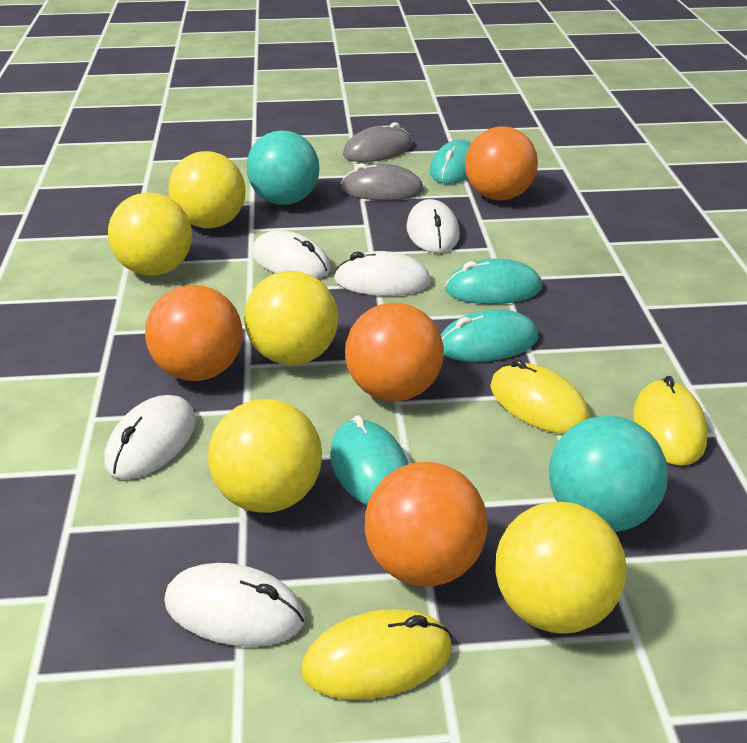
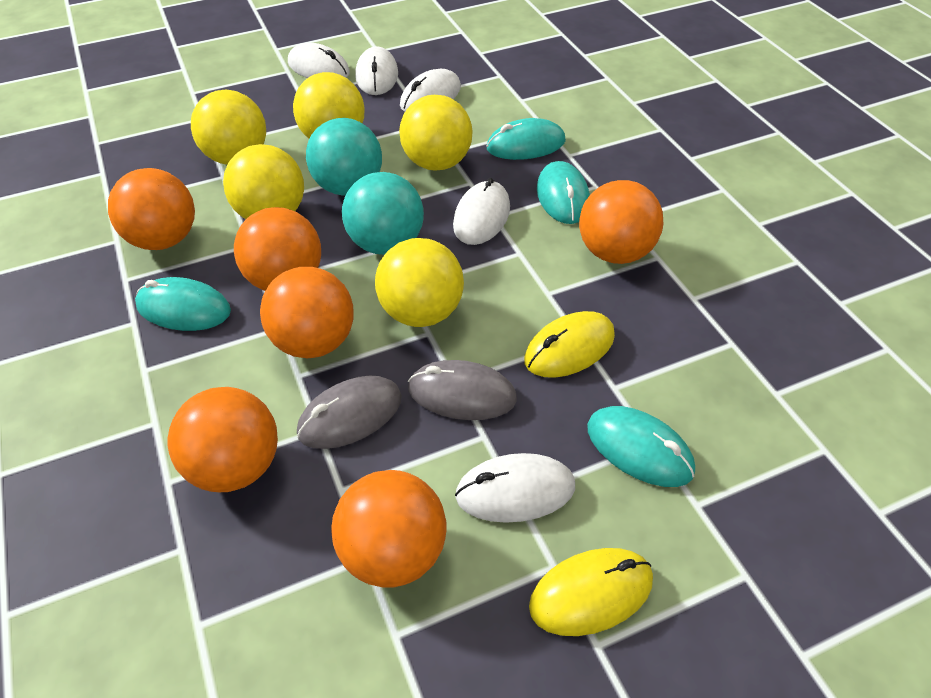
orange ball: [145,285,243,381] [345,303,444,401] [365,462,488,587] [465,126,538,200] = 4 -> [108,168,195,250] [168,387,278,492] [234,207,321,291] [260,267,354,359] [331,470,446,588] [579,180,663,264] = 6
yellow mouse: [302,609,452,700] [490,359,590,434] [633,376,708,466] = 3 -> [524,311,615,378] [529,548,653,636] = 2

